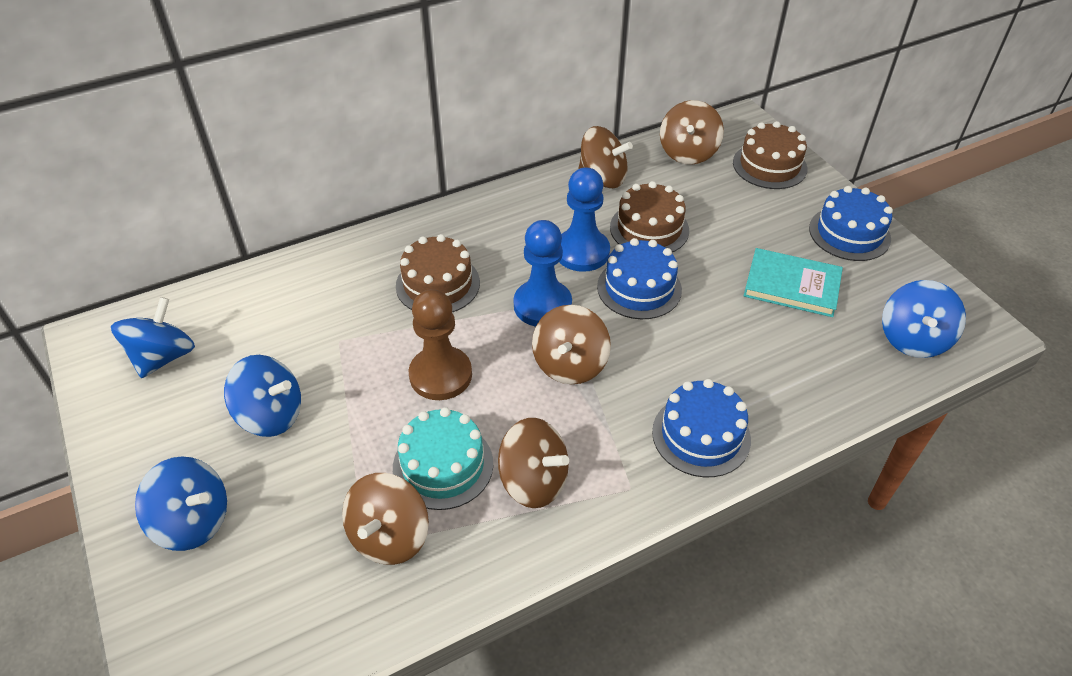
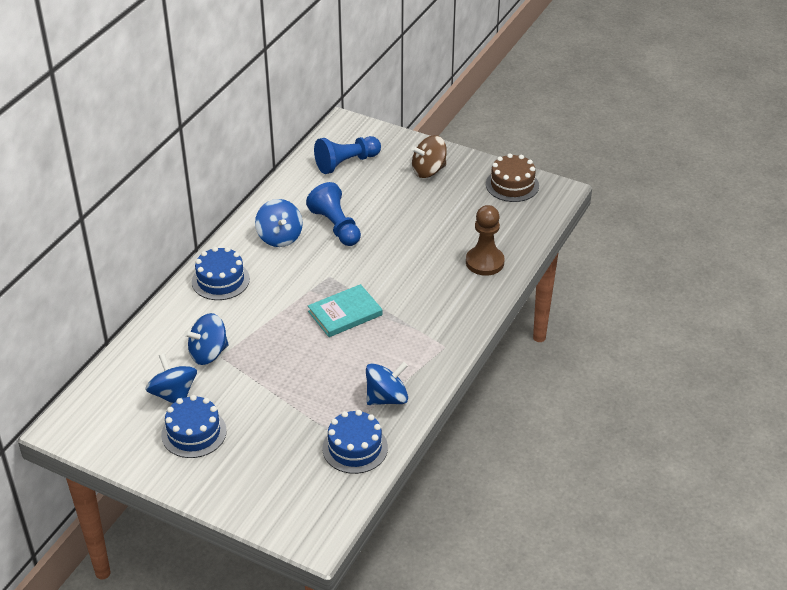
brown cake: [396,234,480,312] [610,181,689,252] [733,121,807,189] = 3 -> [486,153,539,202] = 1
brown spinning top: [342,473,429,565] [498,418,569,508] [532,305,611,384] [579,126,633,188] [660,100,724,165] = 5 -> [411,135,447,178] = 1
turquoise cake: [393,407,493,510] = 1 -> none = 0

